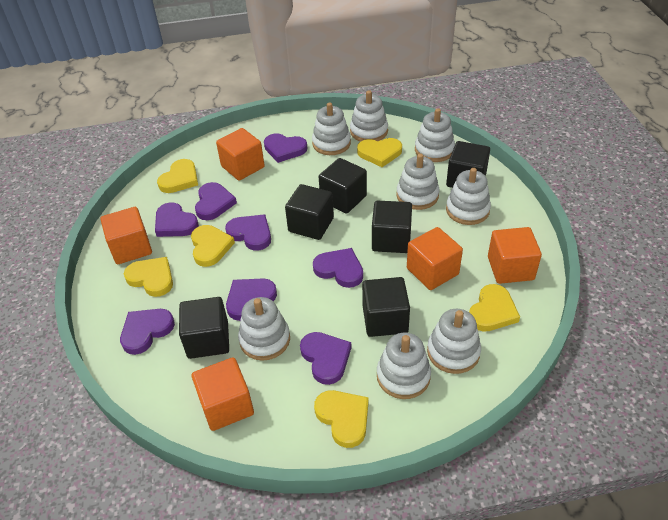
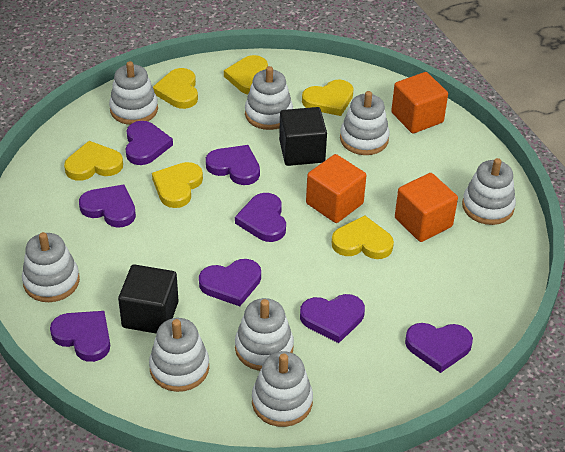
black cube: [179,297,229,359] [285,184,334,240] [319,158,367,214] [362,277,410,337] [372,201,412,253] [446,141,490,188] = 6 -> [118,264,179,334] [279,107,327,166] = 2
orange cube: [100,207,152,264] [191,357,254,431] [216,128,265,181] [407,227,463,290] [488,227,542,284] = 5 -> [306,154,366,223] [391,72,448,134] [395,173,458,242] = 3

